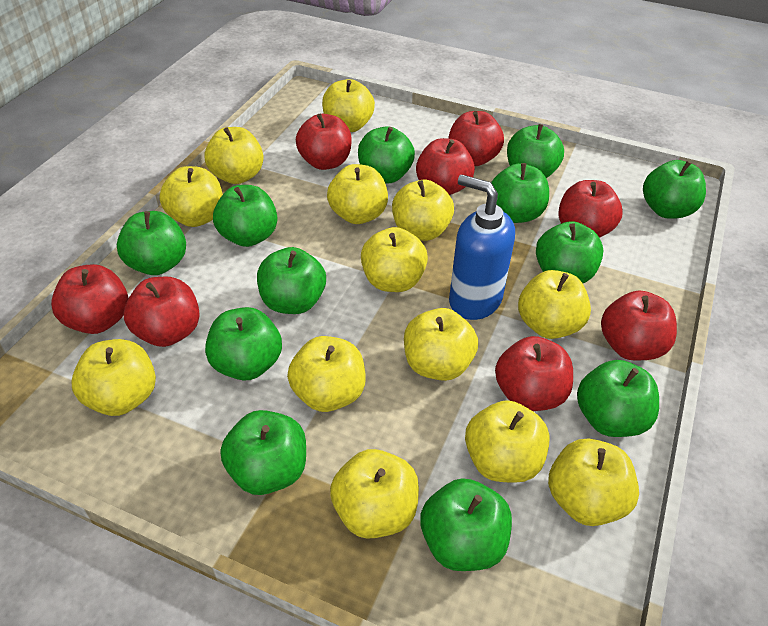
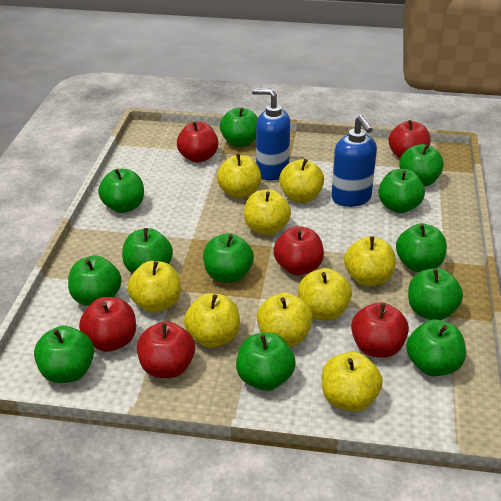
blue soap dispenser: [449,175,515,320] = 1 -> [252,88,290,181] [331,115,377,207] = 2
red apple: [51,264,128,334] [124,277,200,347] [296,114,352,170] [416,138,475,195] [448,111,504,166] [495,336,573,411] [558,180,623,238] [601,290,677,360] = 8 -> [79,297,136,352] [137,321,195,378] [177,121,219,163] [273,226,324,275] [351,302,409,358] [388,120,430,159] = 6
yellow apple: [71,339,156,416] [159,166,223,227] [204,127,264,184] [287,336,366,412] [322,79,375,132] [327,164,388,224] [330,449,419,539] [361,227,428,292] [392,180,454,241] [404,308,478,381] [465,400,550,483] [518,270,591,339] [548,438,639,526] = 13 -> [127,261,181,313] [184,293,240,348] [217,154,261,198] [244,189,291,236] [257,293,313,347] [279,159,324,203] [298,268,352,321] [322,352,383,412] [344,236,396,286] = 9

